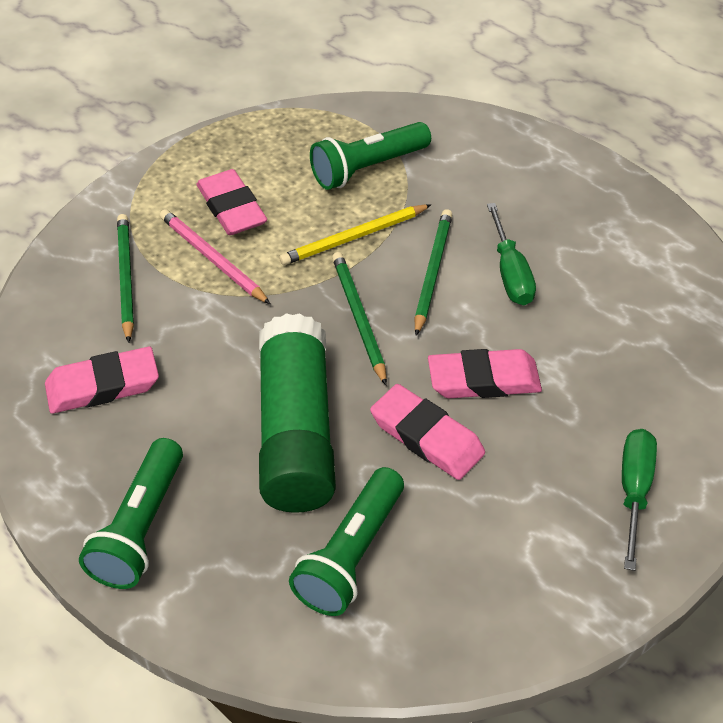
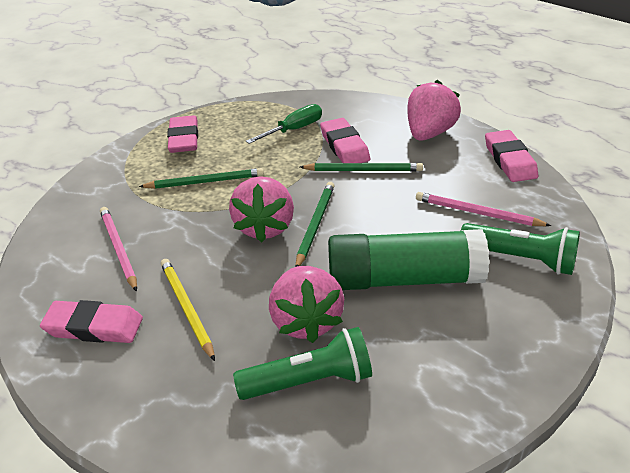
green flashlight: [79,438,183,589] [289,467,404,616] [310,122,431,190] = 3 -> [233,327,372,400] [461,223,580,275] = 2
green screwdriver: [487,203,536,305] [622,429,657,571] = 2 -> [246,104,322,144] = 1
pink pencil: [160,209,270,304] = 1 -> [100,207,137,292] [416,192,551,226] = 2
pink strawberry: none = 0 -> [229,176,294,242] [269,266,344,343] [407,80,461,141] = 3

